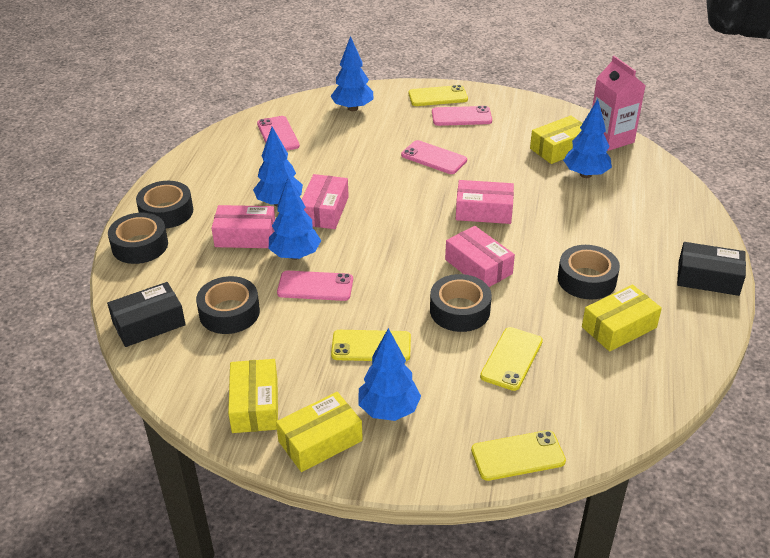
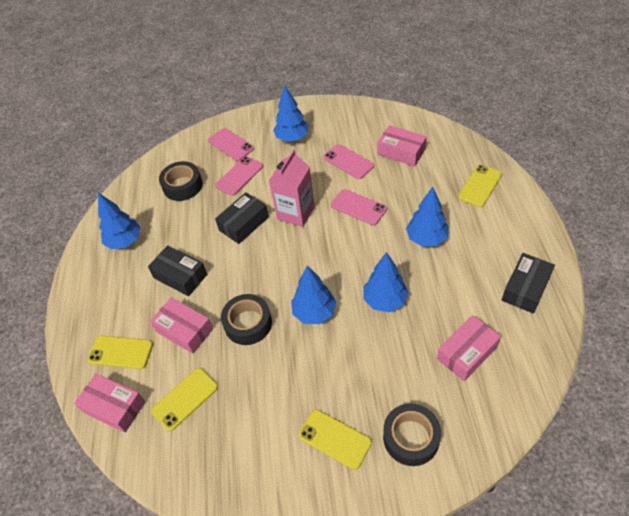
black box: [107,282,186,347] [677,242,746,296] = 2 -> [148,245,207,296] [215,192,269,244] [502,253,555,314] = 3
black tape: [108,213,168,264] [136,181,193,229] [196,276,260,334] [430,274,492,332] [558,245,620,300] = 5 -> [159,161,203,201] [221,294,272,345] [383,403,441,466] = 3
yellow box: [228,359,278,433] [276,392,363,472] [530,115,583,164] [582,285,662,352] = 4 -> none = 0

